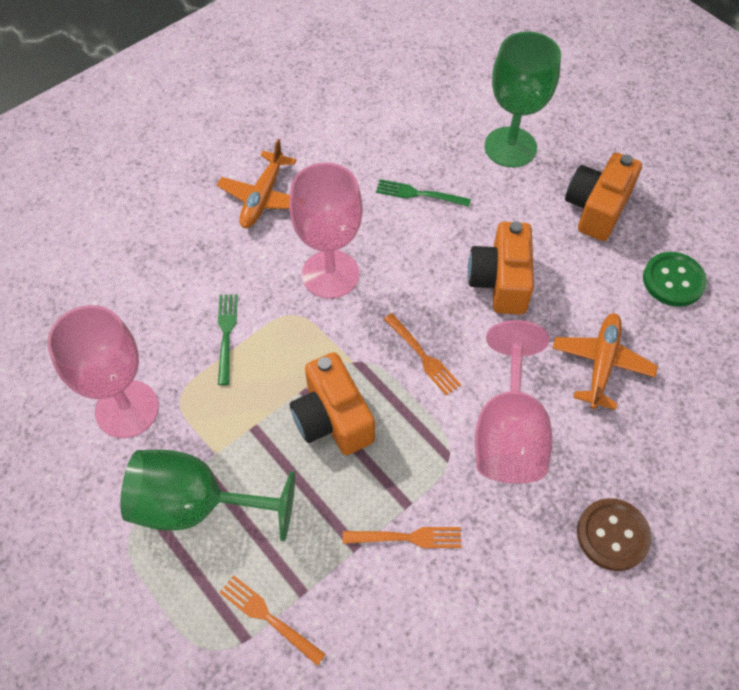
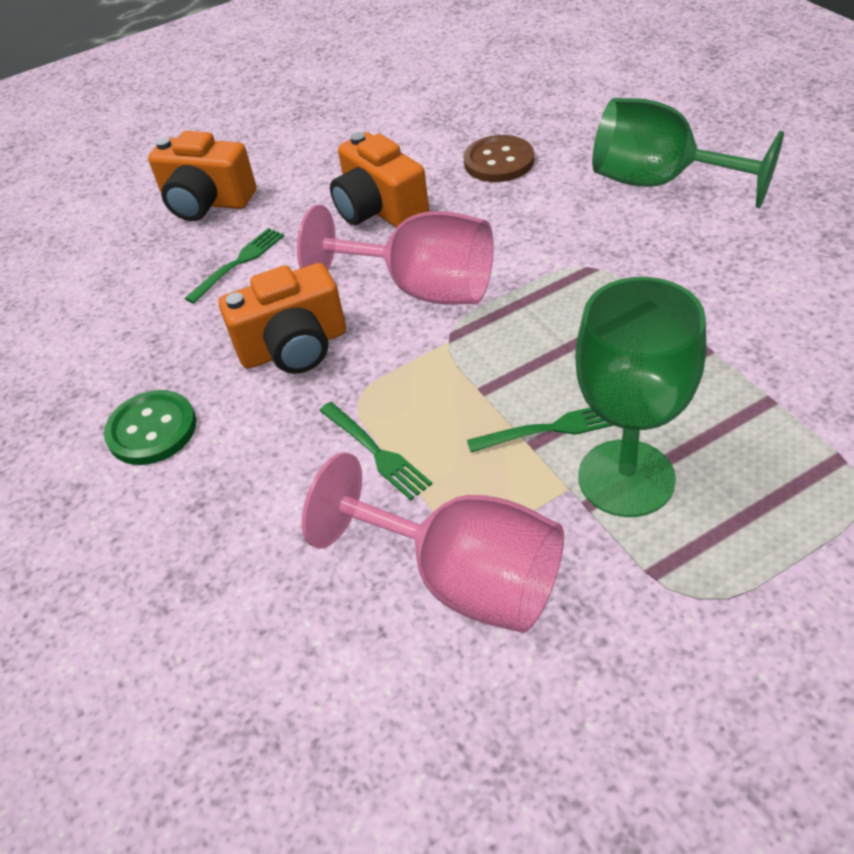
green fork: [218,294,238,385] [376,179,471,207] = 2 -> [185,228,284,304] [319,402,432,500] [467,408,614,452] = 3
orange fork: [219,575,326,666] [343,527,462,548] [384,313,461,396] = 3 -> none = 0
orange plane: [217,139,296,228] [552,313,658,410] = 2 -> none = 0
pink goblet: [47,305,159,438] [289,163,363,299] [475,320,552,484] = 3 -> [297,205,494,304] [302,452,564,633] = 2

